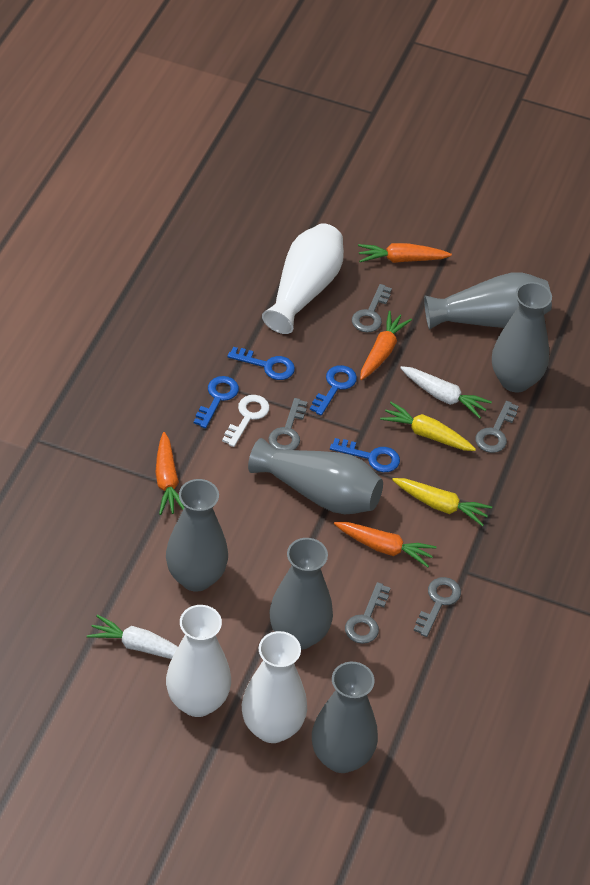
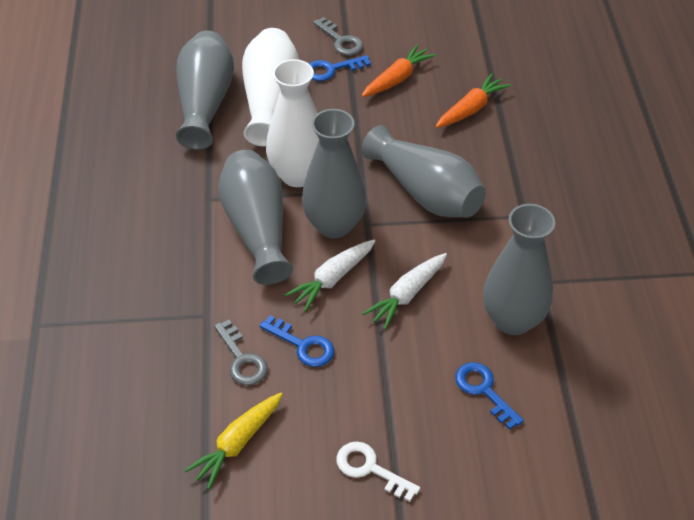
blue key: [194,376,239,428] [227,347,295,380] [310,365,357,416] [330,438,400,472] = 4 -> [260,315,334,367] [309,55,371,81] [455,362,524,430] = 3
grey key: [268,398,307,450] [345,582,390,644] [352,284,392,332] [414,577,461,637] [476,401,519,453] = 5 -> [214,320,268,385] [313,17,363,55] = 2
grey vase: [166,479,228,592] [248,438,383,514] [269,538,333,650] [312,662,378,773] [424,272,552,330] [492,282,552,392] = 6 -> [176,31,234,150] [218,150,293,285] [302,109,366,238] [362,125,486,218] [483,204,555,335] = 5
orange carrot: [155,432,184,515] [334,522,437,567] [358,243,452,263] [360,311,412,380] = 4 -> [361,44,436,97] [435,73,511,128] = 2
white vase: [166,605,231,717] [242,631,307,743] [262,223,344,334] = 3 -> [242,28,299,146] [266,59,319,187] = 2
yellow carrot: [380,402,476,451] [392,478,492,526] = 2 -> [184,393,283,489] = 1

